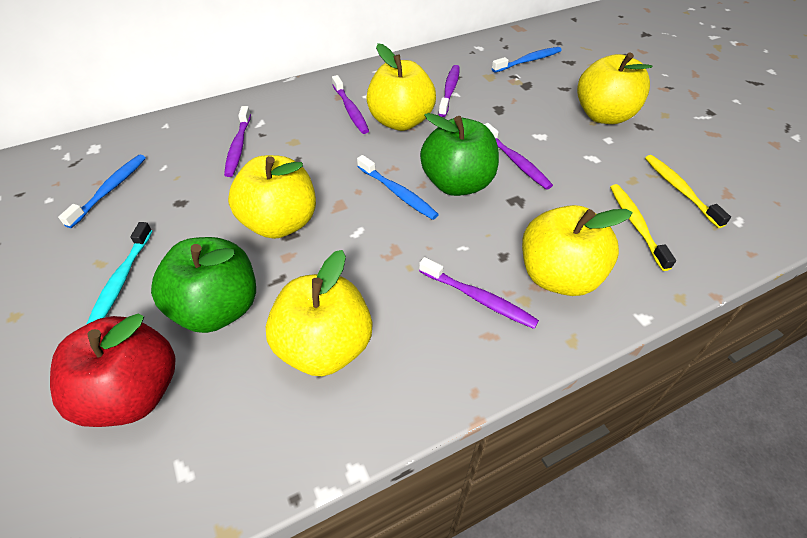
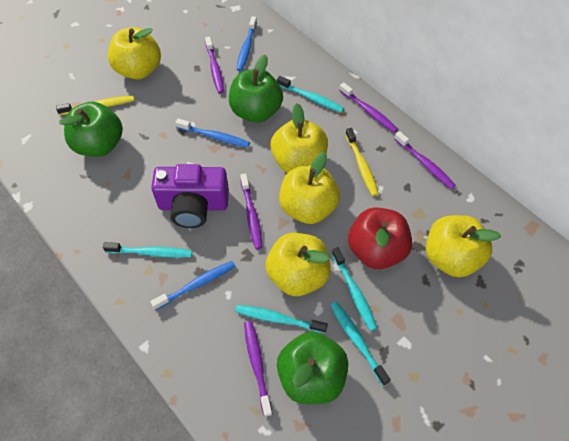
green apple: [151,237,256,333] [420,113,499,196] = 2 -> [59,102,123,157] [229,55,283,123] [277,332,348,404] = 3
purple camera: none = 0 -> [151,164,229,228] = 1
turquoise toothbrush: [86,222,152,325] = 1 -> [103,242,192,258] [235,305,328,333] [277,76,344,113] [330,302,391,385] [332,247,377,331] = 5

